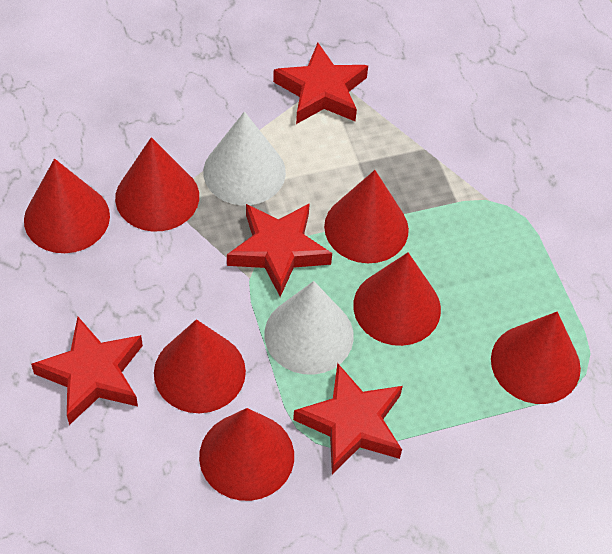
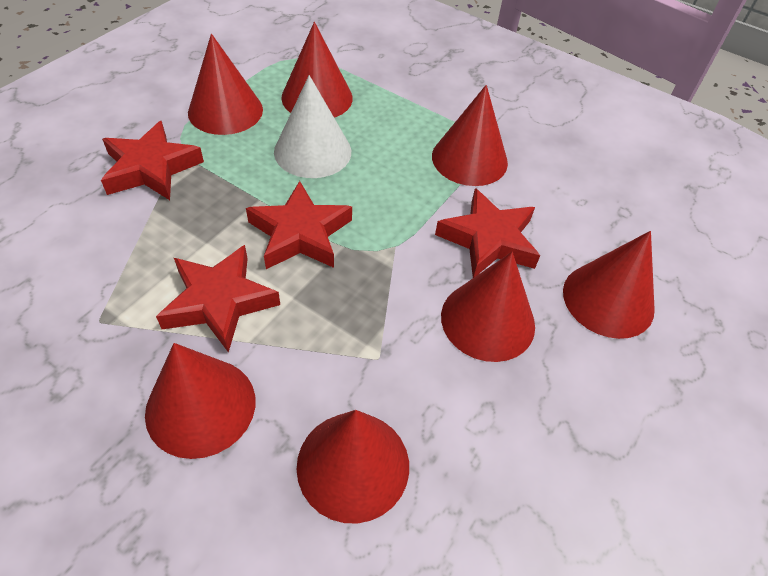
white cone: [203,112,286,205] [264,281,354,375] = 2 -> [274,75,351,178] = 1

